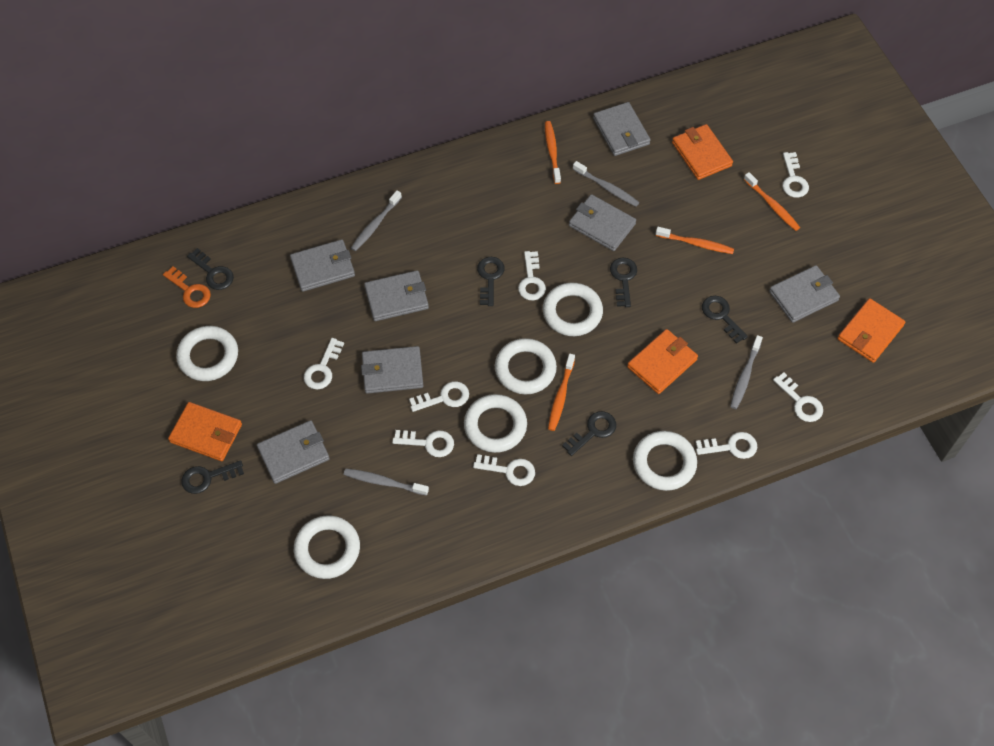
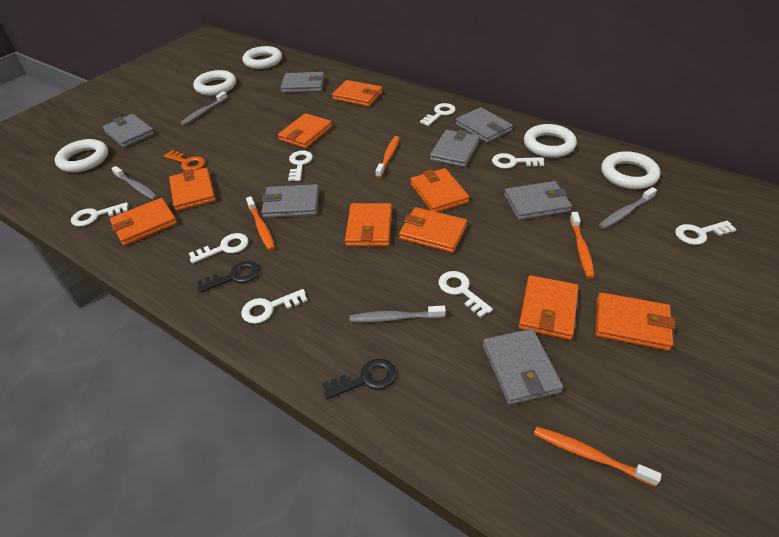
black key: [181,460,244,494] [187,248,234,290] [477,257,505,306] [562,411,616,456] [610,257,637,307] [702,296,748,344] = 6 -> [197,261,260,293] [322,359,396,399] = 2
orange wallet: [168,402,242,461] [627,329,698,394] [672,124,733,180] [837,298,905,363] = 4 -> [110,198,177,246] [169,168,216,211] [278,113,332,149] [332,80,383,107] [345,203,392,246] [399,207,467,253] [411,168,469,212] [518,275,579,340] [596,292,675,351] = 9
white ring: [176,326,238,381] [294,515,360,579] [464,394,527,453] [495,338,557,395] [543,283,603,336] [633,431,697,491] = 6 -> [55,139,108,172] [193,70,236,96] [243,46,282,69] [524,124,577,158] [601,151,660,189] = 5

